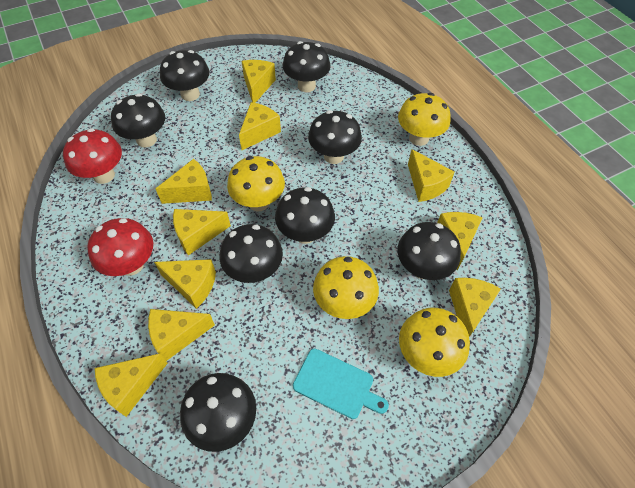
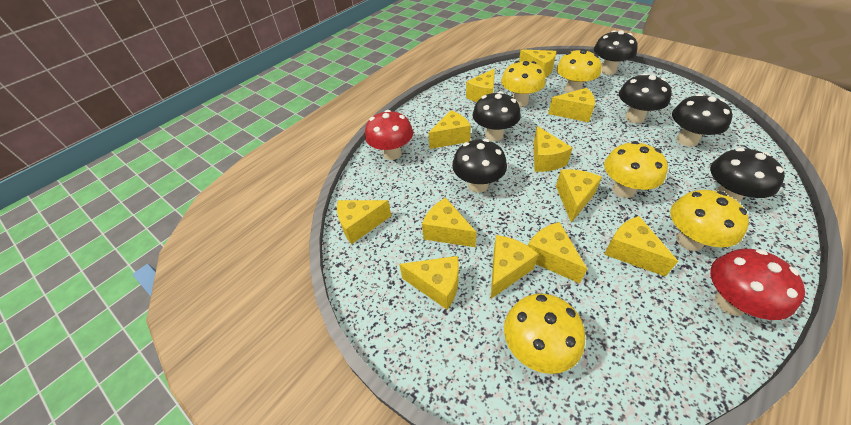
black mushroom: [111,93,165,147] [160,50,209,101] [180,373,256,452] [220,224,283,283] [275,187,335,244] [283,41,331,92] [308,110,362,164] [398,222,461,280] = 8 -> [452,139,507,193] [472,91,521,141] [594,30,638,75] [619,73,672,123] [672,94,733,147] [710,148,785,203] = 6
turquoise cutting board: [293,349,389,419] = 1 -> none = 0
yellow cheese: [95,354,168,417] [148,309,215,361] [154,259,216,309] [156,159,212,204] [173,209,231,255] [239,102,281,150] [242,60,276,103] [408,149,455,202] [437,212,483,271] [449,278,501,337] = 10 -> [337,200,391,244] [399,256,459,310] [422,198,477,247] [429,110,471,149] [466,69,495,102] [491,235,538,299] [519,49,556,78] [528,222,587,283] [534,126,572,172] [548,88,595,122] [556,169,602,223] [604,216,678,277] = 12
yellow mushroom: [227,156,285,212] [313,256,379,319] [398,93,451,146] [399,308,470,377] = 4 -> [501,61,546,107] [504,294,585,374] [556,49,601,93] [604,141,668,198] [670,190,749,251] = 5

